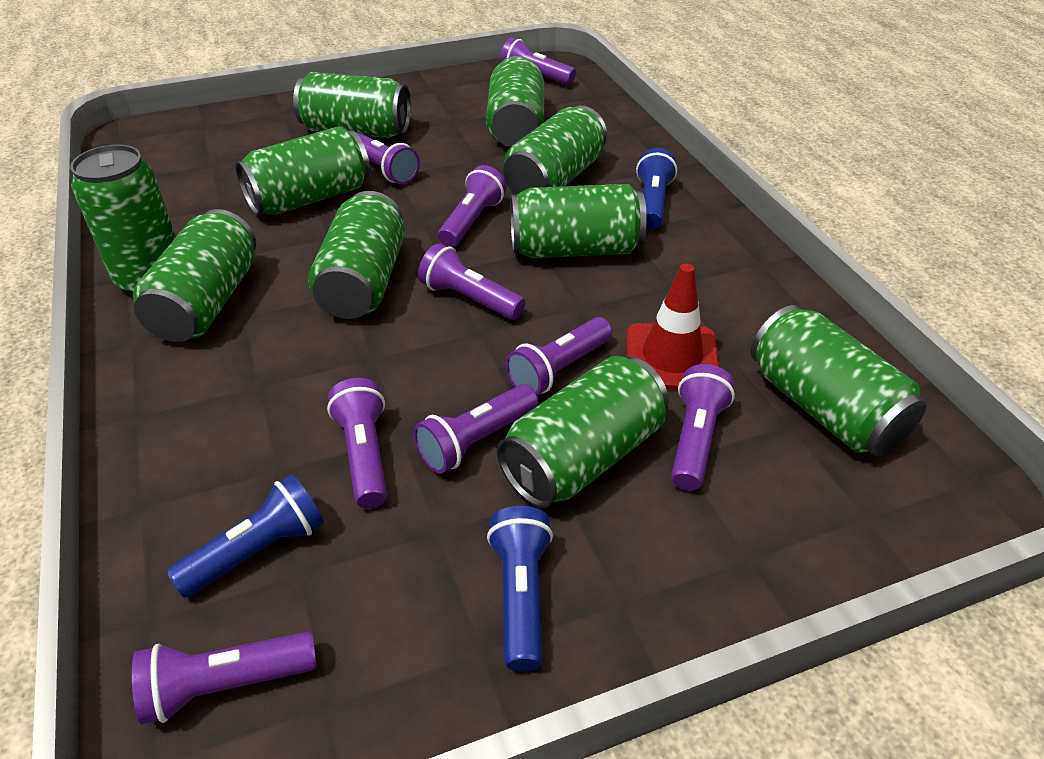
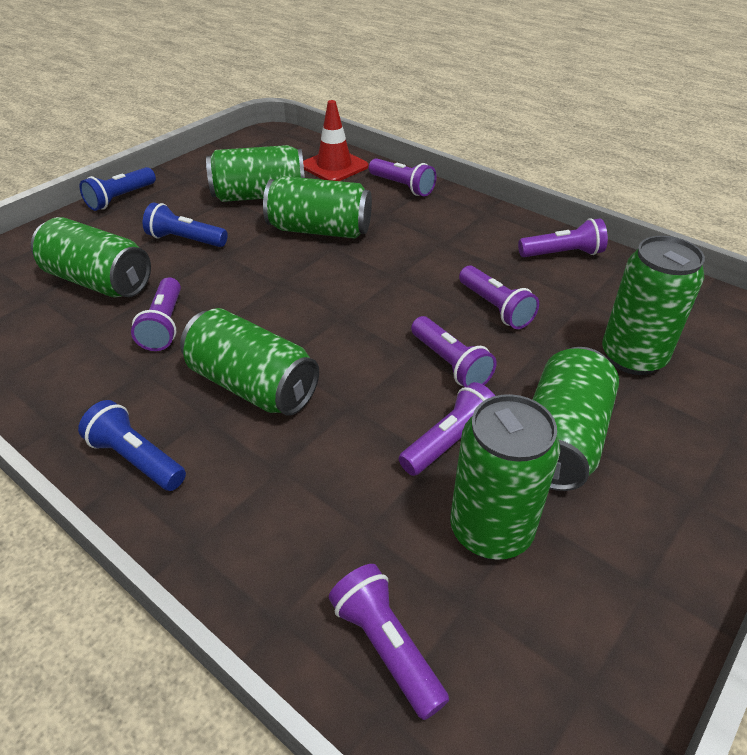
green can: [70,144,176,295] [133,209,256,342] [235,126,370,215] [293,72,411,138] [308,191,405,319] [486,56,544,147] [497,356,669,508] [503,106,607,195] [510,184,647,258] [751,305,926,456] = 10 -> [31,217,151,297] [180,308,319,416] [206,145,305,202] [263,176,372,239] [450,394,560,560] [532,347,619,491] [602,236,705,375] = 7
purple flashlight: [132,632,317,724] [327,378,387,509] [356,132,420,184] [413,384,538,474] [418,243,526,320] [438,165,507,247] [500,38,576,85] [505,317,612,395] [671,364,735,491] = 9 -> [131,277,181,351] [329,564,449,720] [369,158,437,196] [399,382,495,476] [411,316,497,387] [459,266,539,329] [518,218,608,257] = 7

